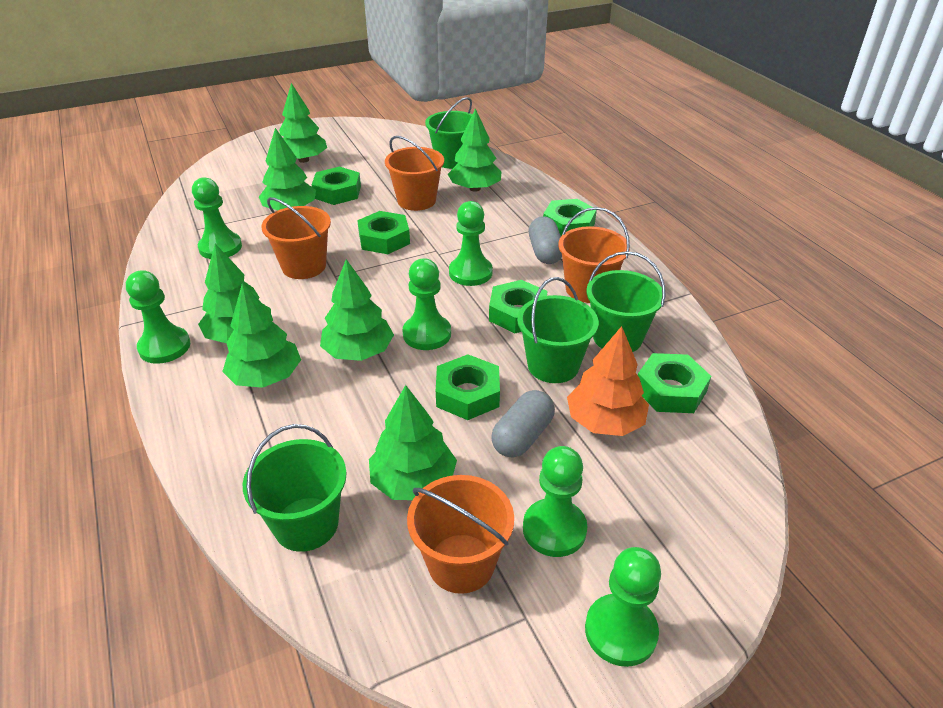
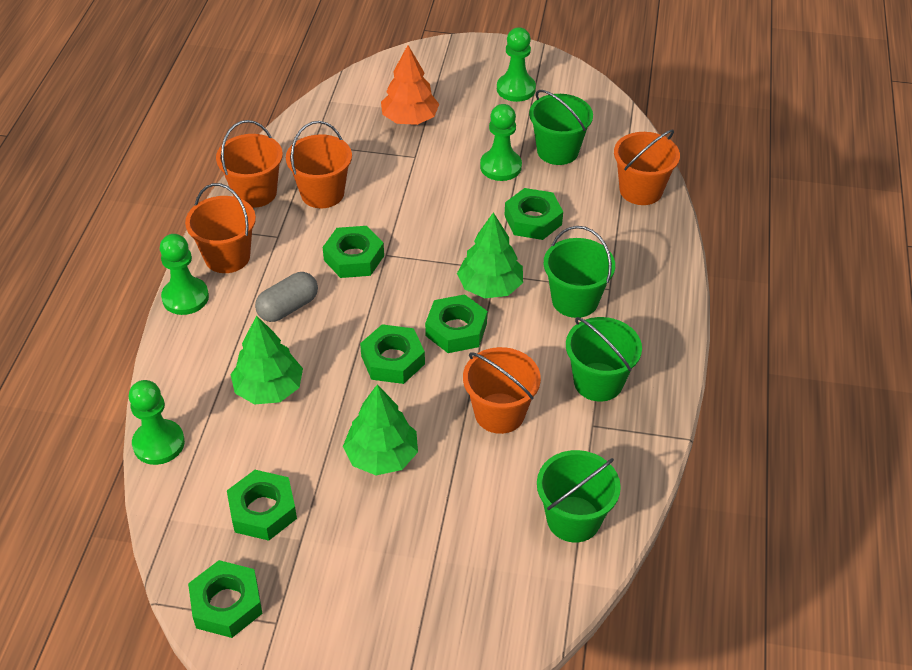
green pawn: [126,270,190,364] [192,177,242,259] [402,258,451,350] [449,201,493,286] [523,446,588,557] [585,547,661,667] = 6 -> [129,380,185,465] [160,234,209,315] [480,104,522,181] [497,27,536,102] = 4
green tree: [198,244,271,343] [222,283,301,388] [259,128,316,210] [279,83,327,163] [320,259,394,361] [369,385,457,500] [448,108,502,192] = 7 -> [231,315,303,405] [343,384,418,475] [457,212,523,298] = 3
grey capsule: [491,390,555,458] [529,216,562,264] = 2 -> [255,272,318,322] = 1
orange bucket: [262,197,331,279] [385,136,444,211] [407,475,514,594] [558,207,630,303] = 4 -> [185,183,256,273] [216,120,283,208] [286,121,352,208] [463,347,541,434] [614,130,680,205] = 5

